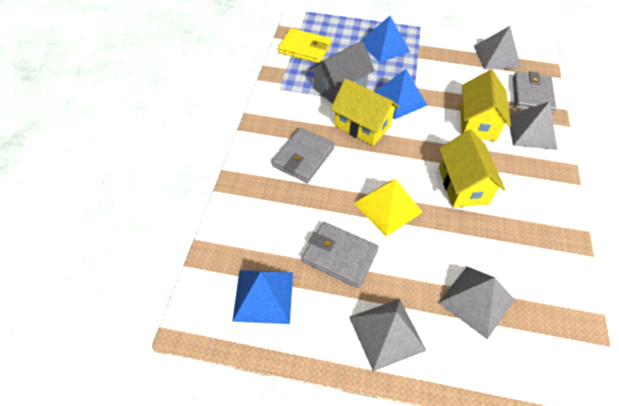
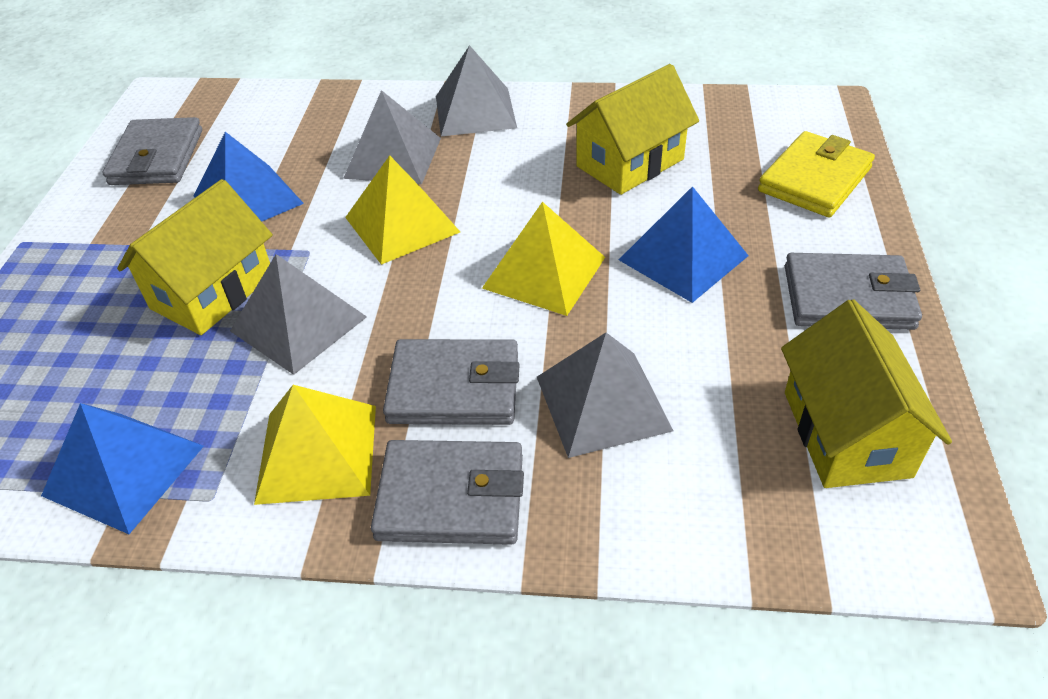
grey house: [309,41,374,104] = 1 -> none = 0
grey wallet: [272,128,335,183] [302,222,379,288] [513,71,556,114] = 3 -> [102,117,202,185] [371,440,524,545] [383,339,520,425] [785,253,922,330] = 4
yellow pyramid: [354,179,422,237] = 1 -> [254,385,376,505] [345,155,460,265] [482,202,605,316] = 3

